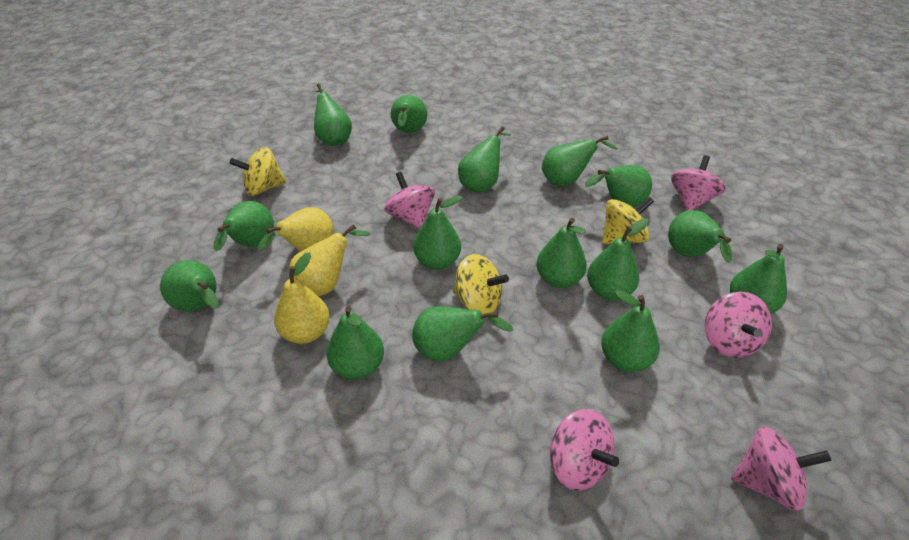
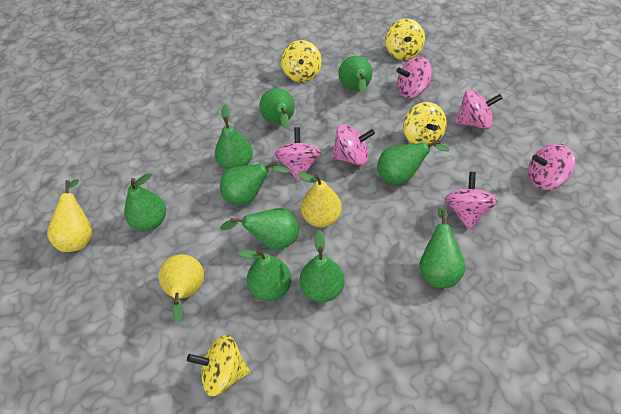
green pear: [160,260,219,312] [214,201,274,251] [314,84,352,146] [326,306,384,379] [391,95,427,133] [412,306,513,361] [413,196,462,270] [458,126,511,193] [536,218,587,288] [542,135,618,186] [585,165,652,207] [587,219,648,301] [601,290,660,372] [668,210,732,263] [730,244,787,314] = 15 -> [124,173,166,231] [215,105,253,170] [220,162,290,205] [220,208,299,250] [237,249,291,301] [259,88,295,129] [300,230,344,302] [339,56,373,94] [377,140,450,185] [419,208,466,288] = 10
pink spinning top: [384,172,435,230] [550,409,619,491] [671,155,726,211] [704,292,772,358] [731,426,832,511] = 5 -> [274,127,321,181] [331,124,375,165] [396,57,432,98] [445,172,498,230] [455,90,503,129] [528,143,575,190] = 6
yellow spinning top: [230,147,286,196] [453,254,509,314] [602,197,654,244] = 3 -> [187,335,250,397] [281,40,322,82] [385,19,425,60] [403,102,447,147] = 4

